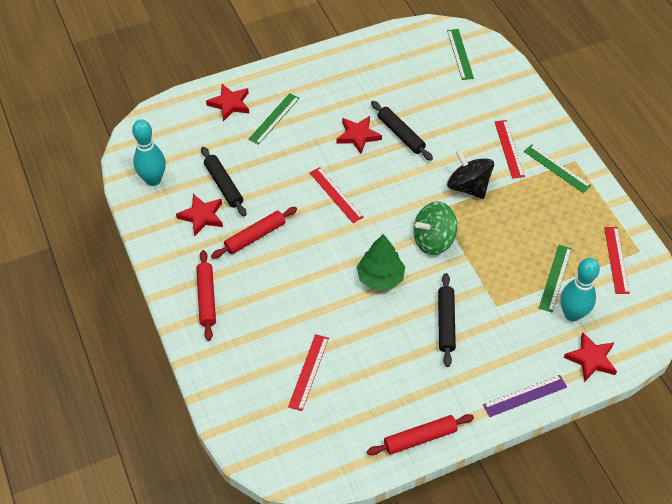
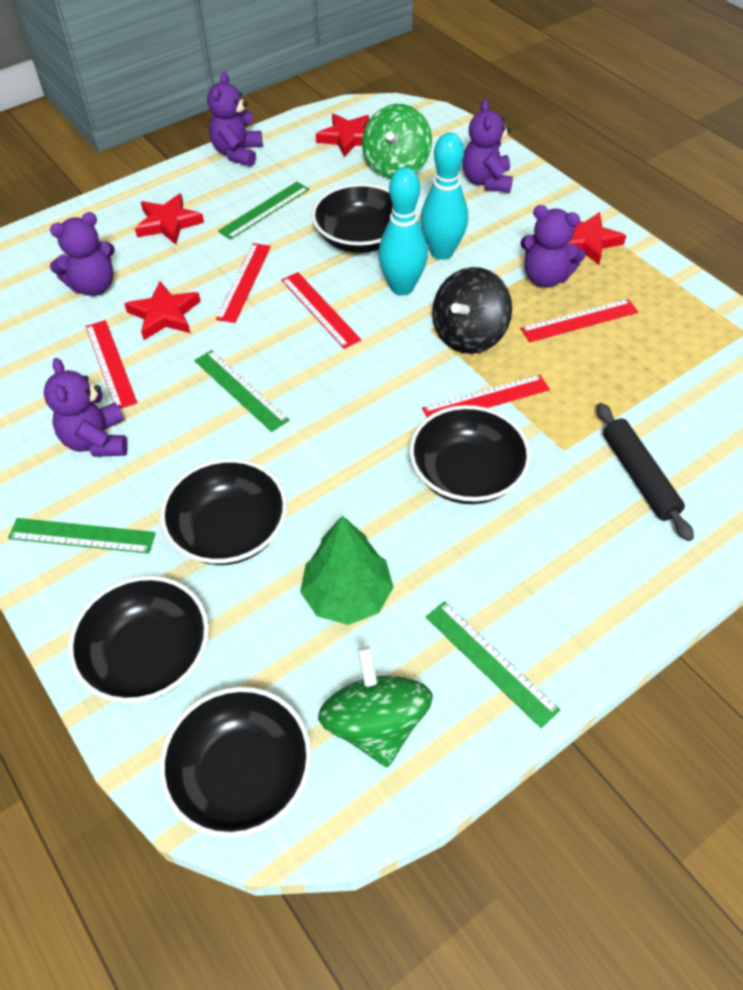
black bowl: none = 0 -> [68,576,209,703] [159,687,312,838] [160,458,287,565] [312,183,393,253] [409,405,531,504] = 5
black rolling pin: [201,147,246,216] [371,101,433,161] [438,273,456,367] = 3 -> [597,403,694,541] = 1
green spinning top: [413,202,457,255] = 1 -> [318,646,433,767] [362,104,432,179] = 2
purple ruler: [483,375,567,417] = 1 -> none = 0
purple teddy bear: none = 0 -> [44,358,128,457] [50,212,115,296] [207,72,263,167] [462,99,513,193] [520,205,586,288] = 5
red rolling pin: [196,250,216,341] [211,207,297,259] [367,414,474,456] = 3 -> none = 0
red ruler: [288,334,329,411] [310,167,364,223] [495,120,525,179] [604,227,630,294] = 4 -> [86,320,137,409] [216,243,271,323] [281,272,361,349] [422,374,550,417] [520,299,638,342] = 5

